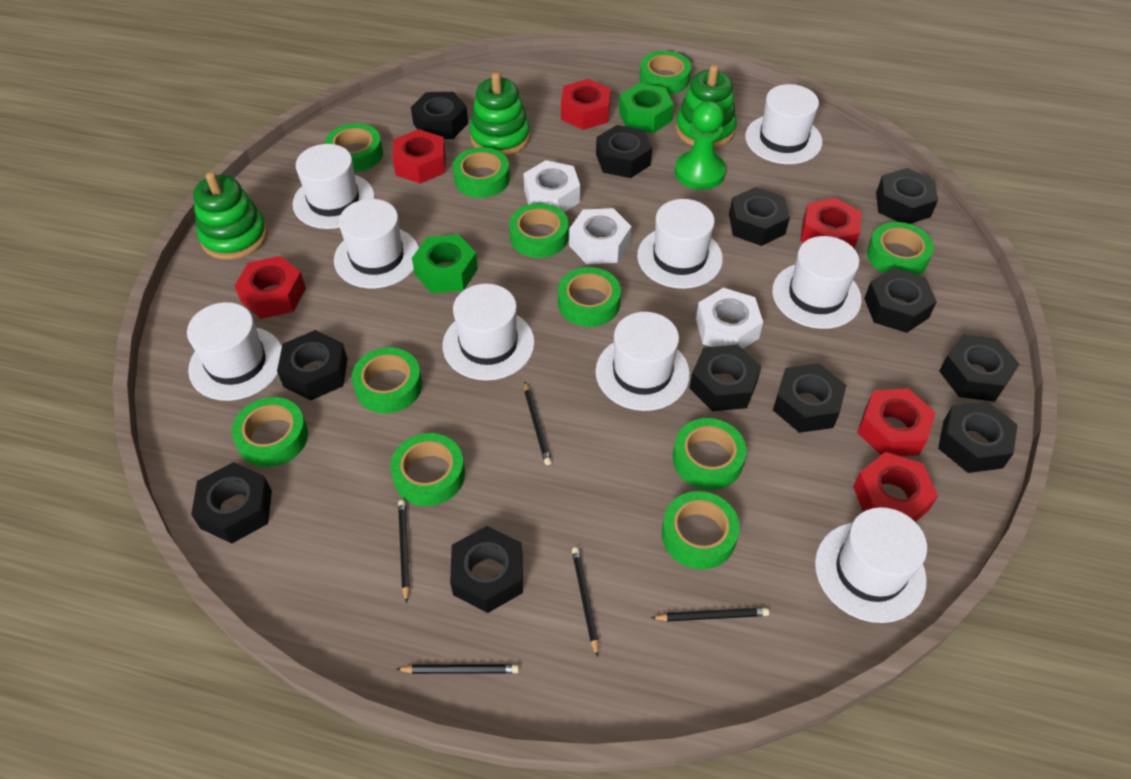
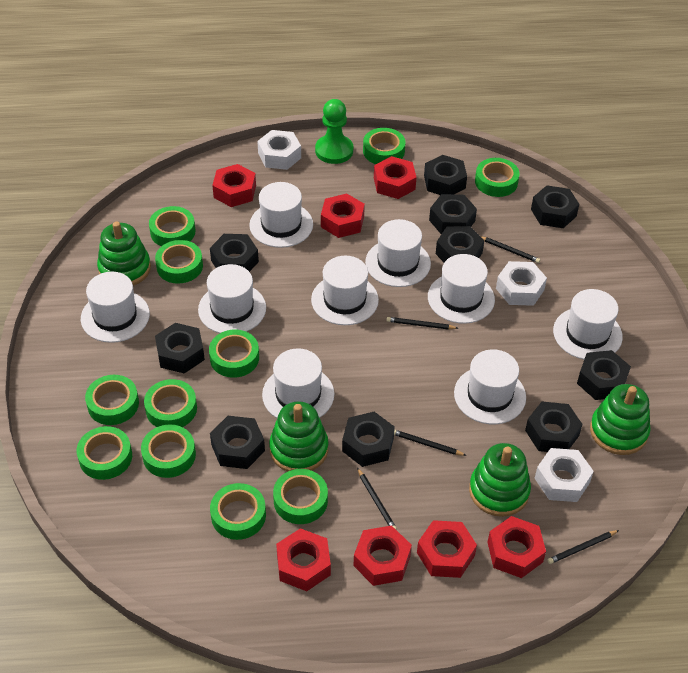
black nut: [191,462,272,543] [277,330,348,400] [411,92,468,139] [450,526,523,613] [596,125,652,178] [689,345,762,411] [729,187,790,246] [773,363,846,433] [864,268,937,333] [876,168,938,224] [938,401,1017,473] [939,335,1020,402] = 12 -> [155,323,205,374] [210,234,259,272] [210,416,265,469] [342,412,395,467] [424,155,467,195] [429,194,477,234] [436,226,484,262] [525,401,583,452] [531,185,579,228] [577,350,631,400] = 10
green nut: [412,234,478,293] [619,83,674,133] = 2 -> none = 0
green stacking toy: [193,172,268,260] [469,72,530,156] [675,65,737,148] = 3 -> [97,222,151,286] [269,401,329,472] [469,443,531,517] [590,384,651,455] = 4
red nut: [235,256,306,319] [392,129,446,184] [561,79,611,130] [801,197,861,249] [853,452,938,522] [857,388,936,456] = 6 -> [212,164,256,207] [276,528,331,591] [321,194,365,238] [353,526,412,586] [374,156,417,199] [417,520,477,578] [487,516,546,578] = 7

